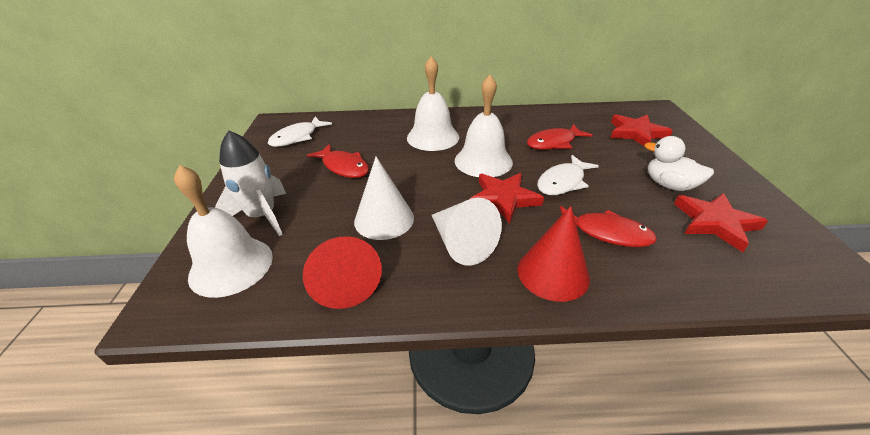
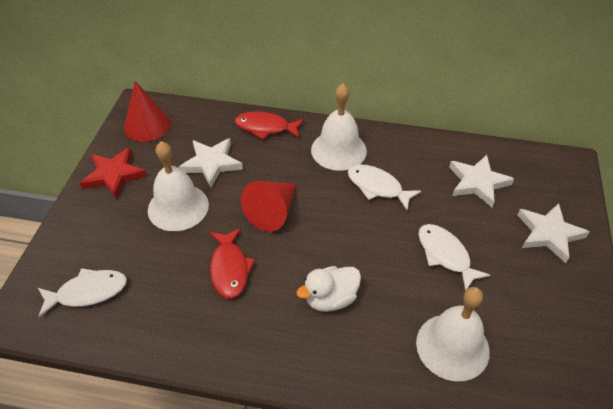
red fish: [307,144,369,178] [527,124,592,150] [560,206,657,247] = 3 -> [209,228,255,299] [235,111,304,140] = 2
red star: [470,173,544,223] [611,114,673,147] [674,193,768,252] = 3 -> [80,147,147,199] = 1
white cone: [354,157,414,240] [431,198,502,266] = 2 -> none = 0
white fish: [268,116,332,147] [537,155,599,195] = 2 -> [38,268,127,317] [348,164,421,210] [418,224,491,291] = 3
white rocket: [215,131,286,236] = 1 -> none = 0
white star: none = 0 -> [179,138,243,187] [449,155,514,207] [518,203,590,263] = 3

